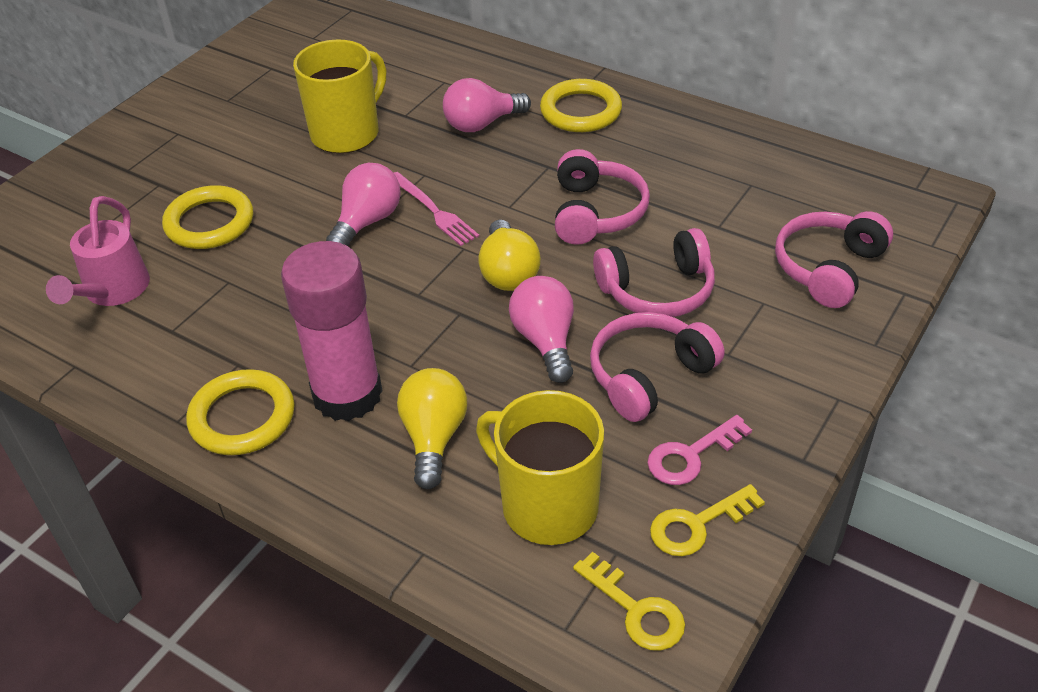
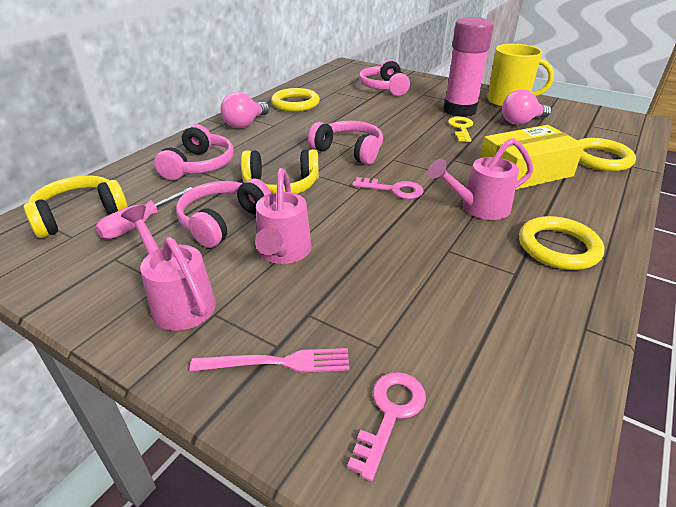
pink key: [647,415,752,485] = 1 -> [347,372,426,481] [352,177,423,199] = 2
pink light bulb: [326,163,401,246] [443,78,531,132] [509,276,574,383] = 3 -> [220,92,269,128] [502,89,551,125] = 2
pink screwdriver: none = 0 -> [95,187,192,239] = 1
pink watering can: [46,196,150,306] = 1 -> [121,205,216,331] [255,168,311,264] [428,138,533,220] = 3
yellow box: none = 0 -> [480,125,585,190] = 1
yellow headphones: none = 0 -> [24,175,128,238] [241,150,319,194] = 2
yellow key: [573,552,685,651] [650,484,765,556] = 2 -> [448,117,473,142] = 1
yellow light bulb: [397,368,467,489] [478,220,541,291] = 2 -> none = 0
yellow mug: [293,39,386,153] [476,390,604,545] = 2 -> [487,44,554,107] = 1

